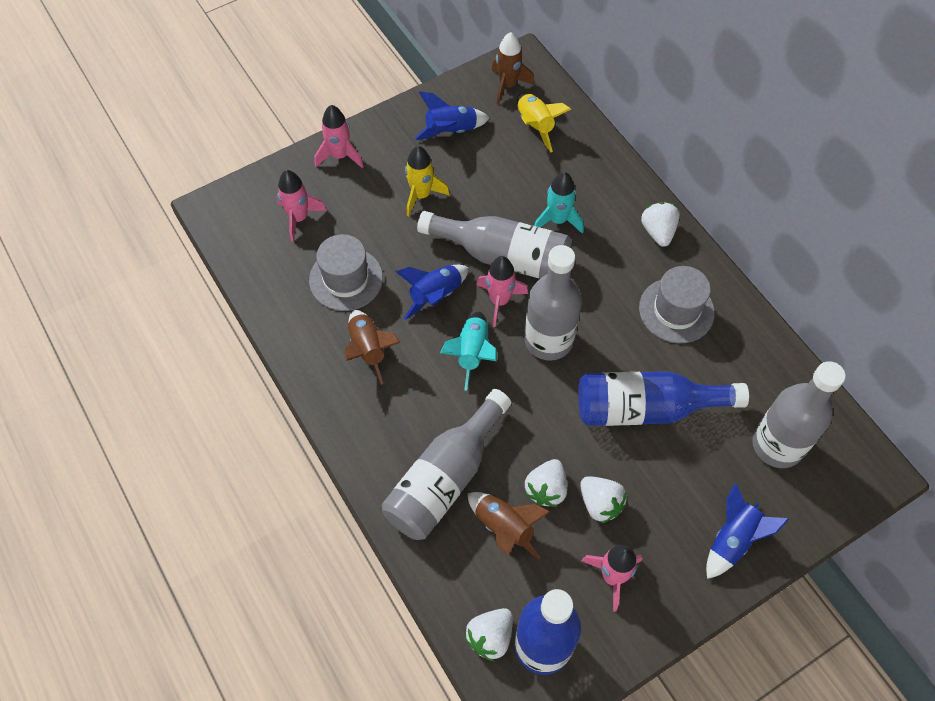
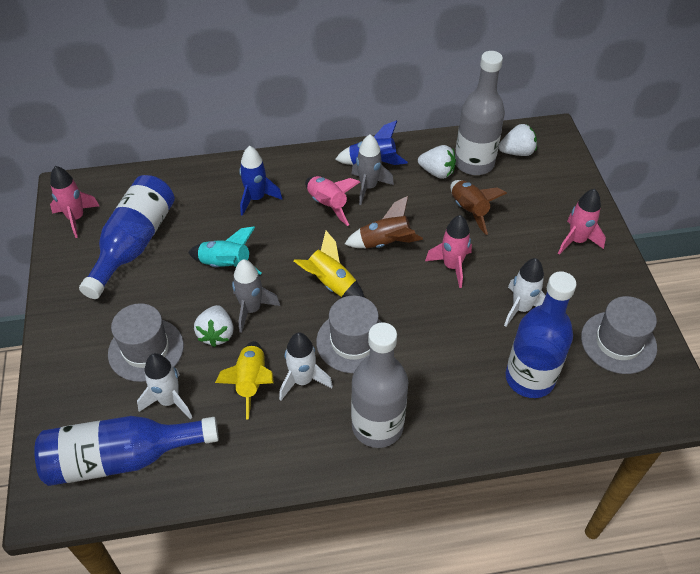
blue bottle: [515,589,581,675] [578,371,749,426] = 2 -> [34,416,219,486] [79,175,175,299] [506,272,577,398] = 3
blue rocket: [395,265,469,320] [415,91,490,140] [706,483,789,579] = 3 -> [239,146,282,216] [335,120,408,165] = 2
brown rocket: [344,310,401,385] [467,492,550,560] [492,32,534,105] = 3 -> [345,196,423,248] [450,180,507,235] = 2
grey bottle: [382,389,511,540] [417,211,571,278] [524,245,582,361] [752,361,846,468] = 4 -> [351,322,408,448] [455,51,505,175] = 2
grey hat: [309,234,383,311] [639,266,715,343] = 2 -> [108,303,184,382] [316,296,382,373] [581,296,657,374] = 3
grey rocket: none = 0 -> [232,259,280,333] [351,134,394,205] = 2
turquoise rocket: [440,312,497,391] [534,172,584,234] = 2 -> [188,227,262,275] = 1
white rocket: none = 0 -> [137,353,192,420] [279,332,333,400] [504,258,546,327] = 3
white strawberry: [465,608,513,661] [525,459,567,507] [580,476,627,523] [641,202,680,247] = 4 -> [194,305,234,347] [418,145,456,179] [499,124,537,156] = 3

